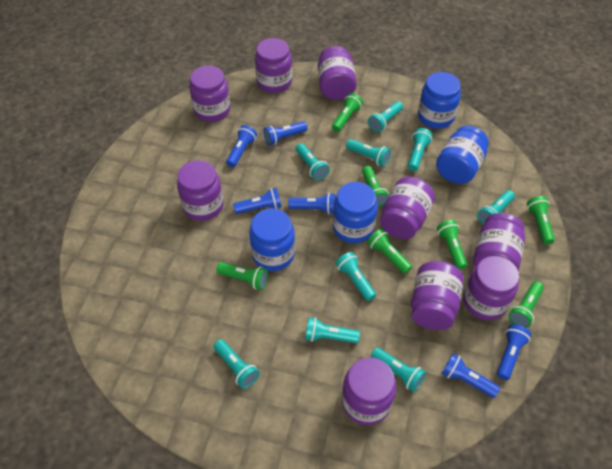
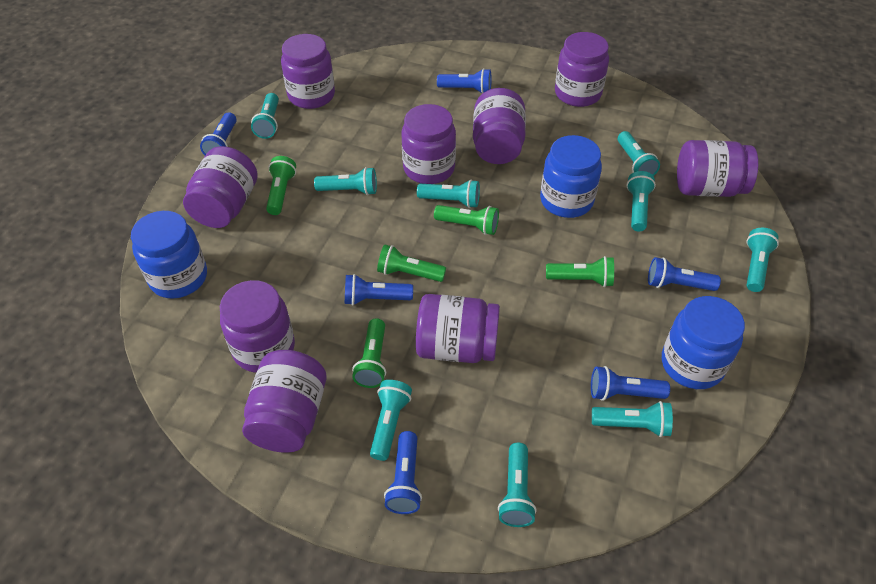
blue jar: [249,208,295,271] [333,182,378,243] [418,72,461,129] [436,126,489,184] = 4 -> [131,211,207,298] [540,135,602,218] [662,296,745,389] = 3
green flashlight: [216,262,268,290] [332,93,363,132] [362,166,389,207] [367,229,412,274] [437,220,467,270] [509,281,544,328] [527,196,555,244] = 7 -> [266,156,296,215] [352,318,386,388] [377,245,446,282] [434,205,499,235] [546,256,614,287] = 5

